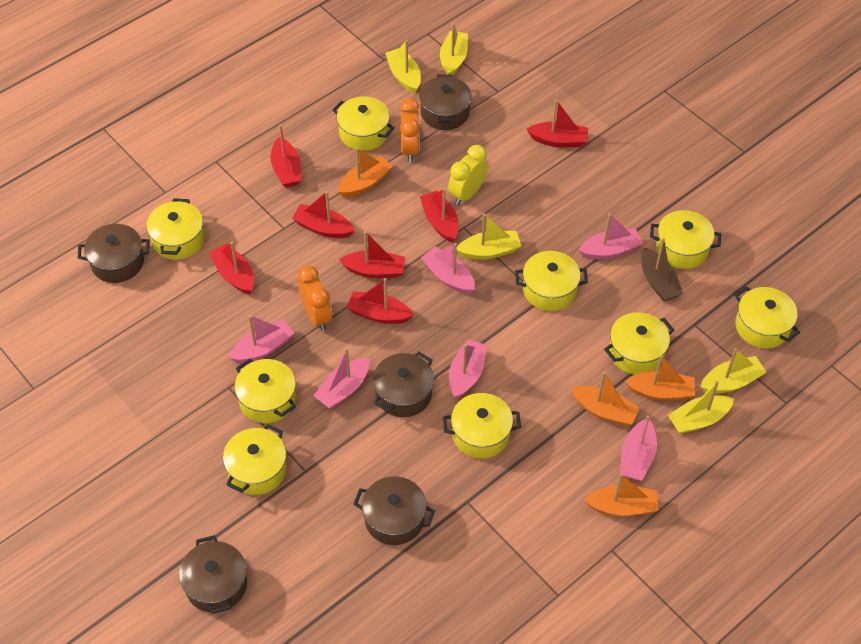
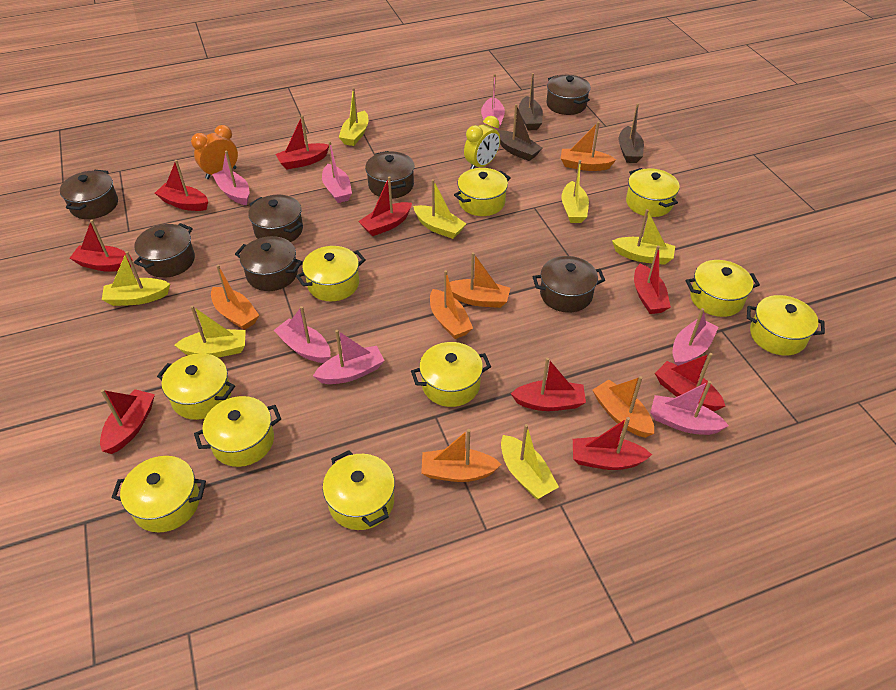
brown boat: [641,238,683,302] = 1 -> [498,104,542,161] [519,73,543,130] [619,103,644,163] = 3
brown pot: [78,224,149,283] [179,535,247,614] [353,476,435,545] [373,352,434,417] [419,74,472,130] = 5 -> [60,170,118,219] [134,223,195,278] [235,236,303,291] [248,195,303,242] [365,151,415,199] [533,256,605,313] [546,75,591,115] = 7
orange boat: [338,147,393,197] [571,372,640,426] [584,473,659,516] [625,355,695,400] = 4 -> [211,265,259,330] [421,429,502,482] [430,270,473,339] [450,252,510,308] [561,122,616,171] [592,376,654,438] = 6
orange clock: [298,266,332,331] [400,98,420,162] = 2 -> [191,125,238,179] = 1
pink boat: [230,315,294,363] [313,348,370,409] [421,243,475,294] [449,339,488,399] [578,213,643,259] [620,415,657,481] = 6 -> [212,150,249,205] [273,306,330,363] [313,330,385,384] [322,141,352,203] [481,74,505,131] [650,381,729,435] [673,308,719,366] = 7
red boat: [209,242,254,295] [270,124,301,188] [292,191,355,238] [339,231,405,278] [346,278,414,324] [420,188,459,243] [527,100,588,147] = 7 -> [70,220,133,272] [100,389,155,454] [155,160,208,211] [276,115,329,170] [358,176,412,236] [511,358,586,411] [573,417,652,470] [634,246,671,314] [655,353,725,411] = 9
yellow boat: [385,40,421,94] [440,23,468,76] [457,214,521,260] [668,381,734,434] [700,348,767,394] = 5 -> [102,251,170,306] [175,305,246,358] [339,87,368,146] [413,179,466,239] [501,424,559,499] [561,160,589,223] [612,209,675,265] = 7
yellow pot: [146,198,205,260] [223,424,287,495] [234,358,296,423] [332,96,395,151] [443,393,521,459] [515,251,588,311] [604,312,674,375] [650,210,721,269] [735,286,800,348] = 9 -> [112,456,206,533] [157,353,235,420] [194,396,281,467] [296,246,366,301] [323,450,395,530] [411,342,491,407] [454,168,511,216] [626,168,680,217] [686,260,760,317] [747,295,825,355] = 10

